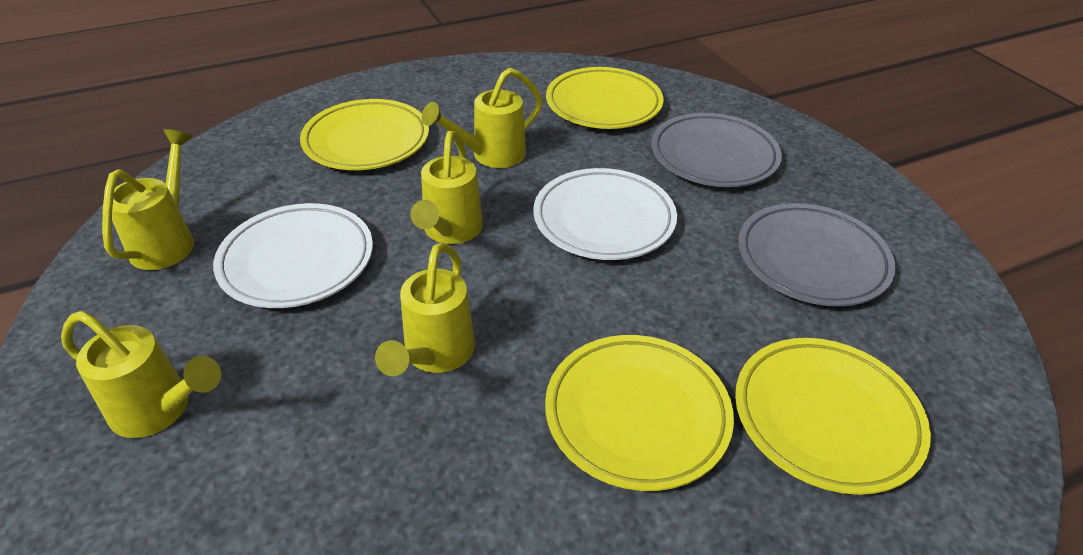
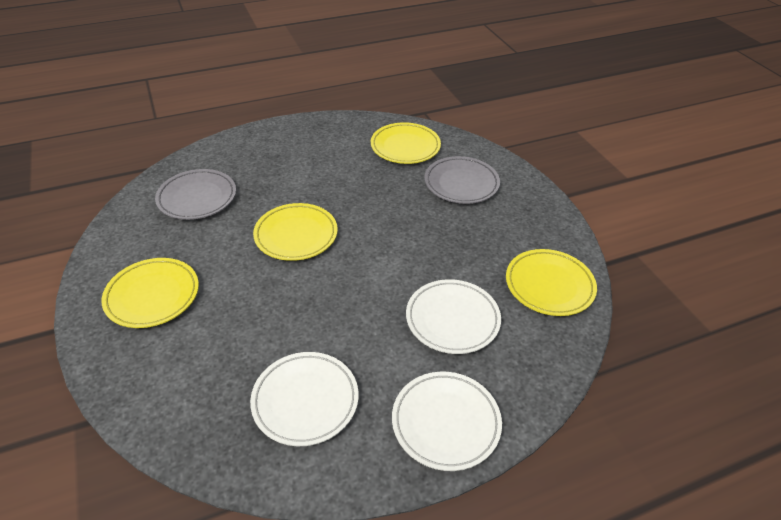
white plate: [213,203,373,308] [533,168,677,260] = 2 -> [250,352,359,446] [392,371,502,471] [406,279,501,354] = 3
yellow watering can: [61,311,221,438] [102,129,194,270] [375,243,475,376] [410,131,483,244] [422,68,543,168] = 5 -> none = 0

